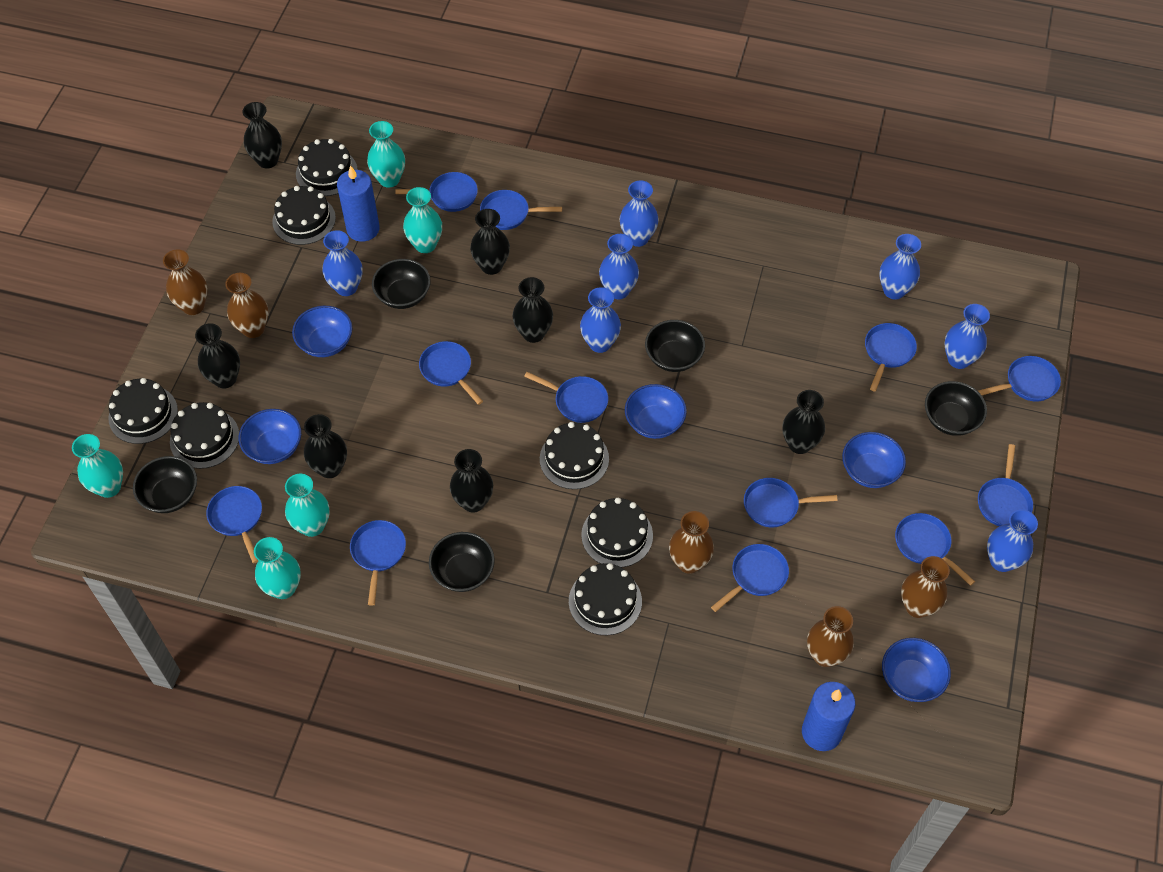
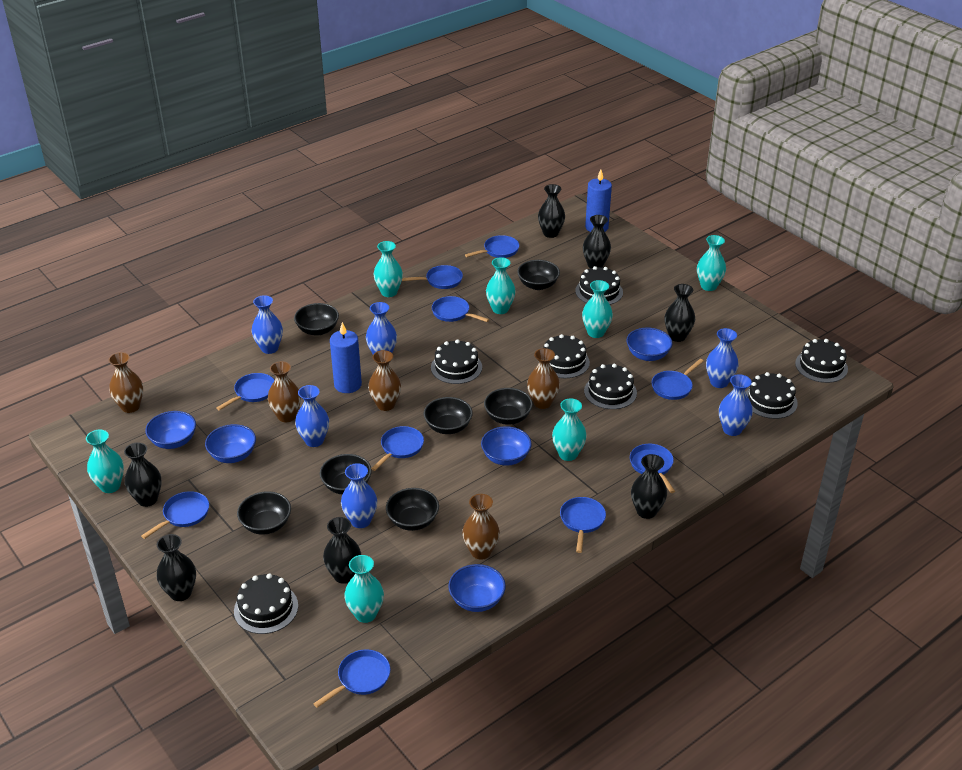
black bowl: [133,456,197,513] [372,259,431,309] [429,532,495,592] [645,320,705,372] [925,381,987,436] = 5 -> [237,491,291,535] [294,303,339,336] [320,454,372,494] [386,488,439,531] [424,397,473,434] [484,388,533,425] [517,260,560,290] = 7
blue pan: [206,486,262,564] [350,520,406,606] [395,172,478,212] [419,341,483,405] [480,190,562,230] [524,372,608,423] [711,544,789,612] [744,478,837,528] [865,323,917,391] [895,513,975,586] [978,356,1061,402] [978,444,1033,526] = 12 -> [141,491,209,539] [216,373,275,411] [313,650,390,708] [371,426,424,471] [402,265,463,289] [432,296,489,322] [465,235,519,258] [560,497,606,553] [630,444,675,493] [652,359,703,400] = 10
blue vase: [322,230,363,296] [580,287,621,353] [599,234,639,299] [620,180,659,247] [879,234,921,300] [944,304,990,369] [987,509,1038,572] = 7 -> [251,295,283,354] [295,385,329,447] [341,463,377,528] [366,302,397,354] [706,328,739,388] [719,374,753,436] = 6
turquoise vase: [72,434,123,498] [254,537,301,599] [285,474,330,537] [367,121,405,188] [403,187,442,253] = 5 -> [86,430,124,493] [344,555,384,623] [374,241,403,297] [486,257,516,314] [552,398,587,461] [582,280,613,338] [697,235,726,291] = 7

